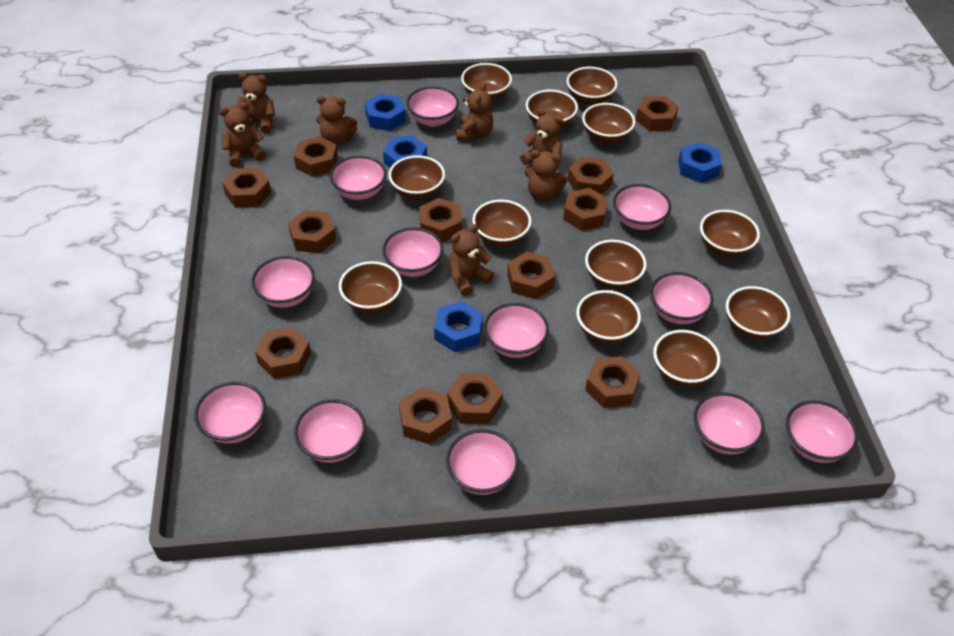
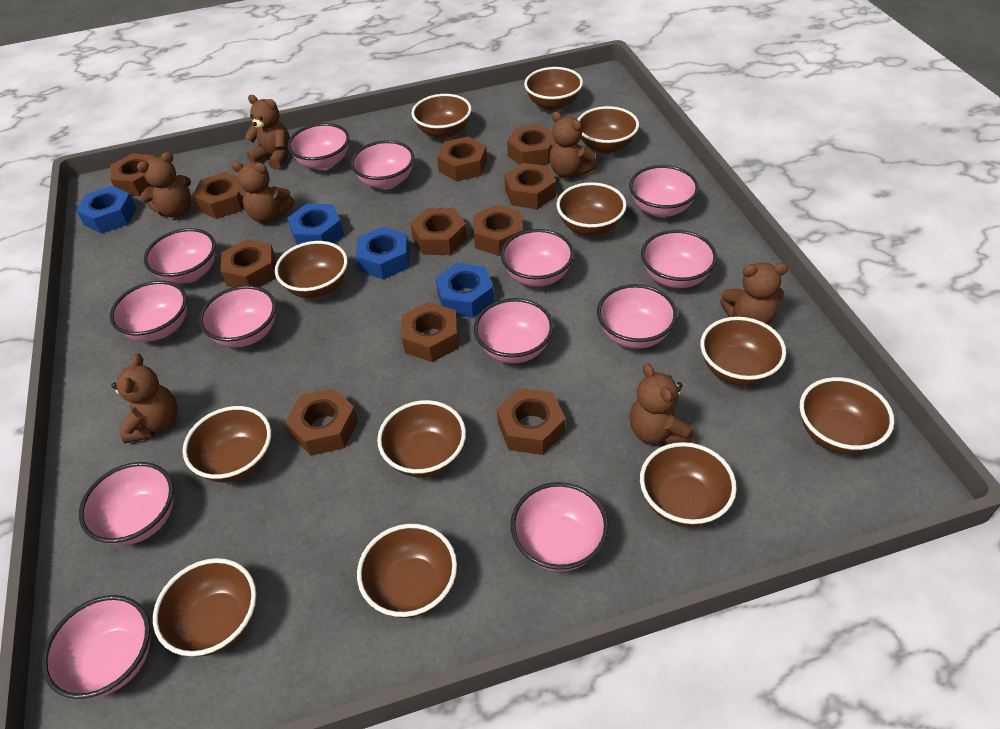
brown nut: [222,168,271,208] [255,327,311,379] [288,210,336,254] [294,136,338,177] [399,387,452,444] [419,198,462,243] [447,373,503,424] [507,252,555,299] [563,188,608,231] [568,157,614,195] [585,356,641,408] [635,96,679,131] = 12 -> [110,153,155,196] [192,172,244,219] [221,239,276,287] [285,388,358,456] [402,302,459,362] [410,208,467,255] [437,137,487,181] [474,205,523,256] [497,388,566,455] [504,163,556,209] [507,124,553,165] = 11
pink bowl: [194,382,266,444] [251,256,315,308] [294,399,366,463] [330,156,387,200] [382,228,443,277] [406,86,459,127] [446,429,519,495] [484,303,549,358] [613,184,671,230] [650,272,714,325] [694,393,765,455] [786,400,858,463] = 12 -> [42,595,151,699] [79,462,174,545] [110,281,187,342] [144,228,216,284] [199,285,276,348] [287,123,349,170] [350,140,414,189] [474,298,554,363] [501,229,574,287] [511,482,609,572] [597,284,677,349] [629,165,699,217] [641,230,717,288] = 13

